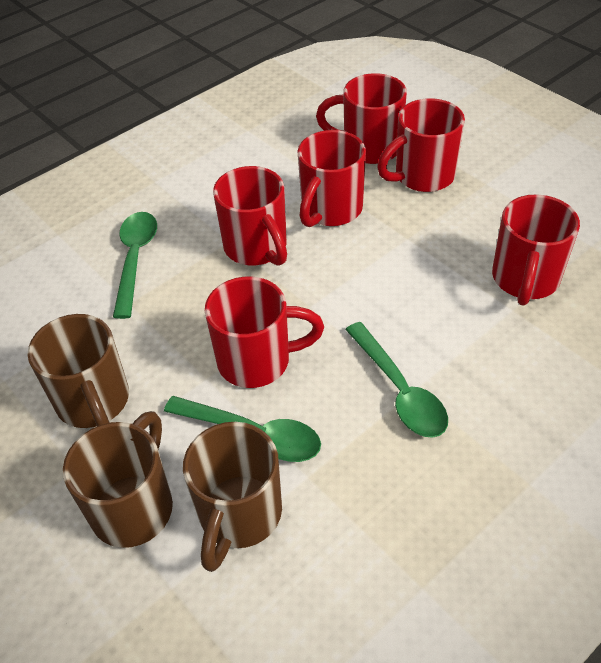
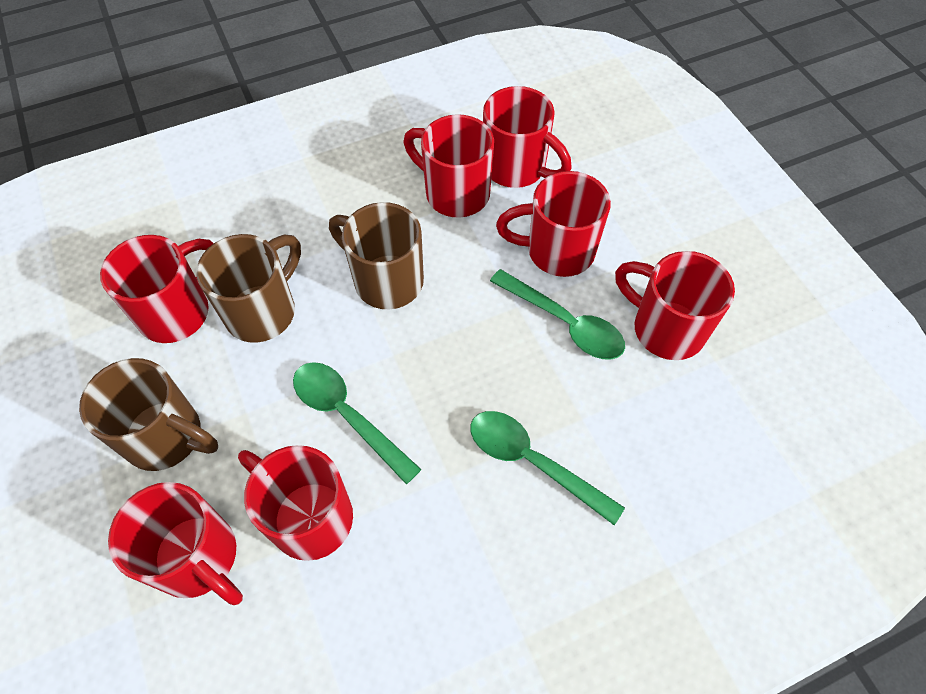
red mug: [205,276,324,388] [213,166,287,266] [297,130,366,227] [316,73,407,164] [377,98,465,192] [492,194,580,306] = 6 -> [100,235,214,343] [108,482,243,605] [238,445,353,561] [404,114,494,218] [483,86,572,188] [496,171,611,277] [615,251,735,360] = 7

